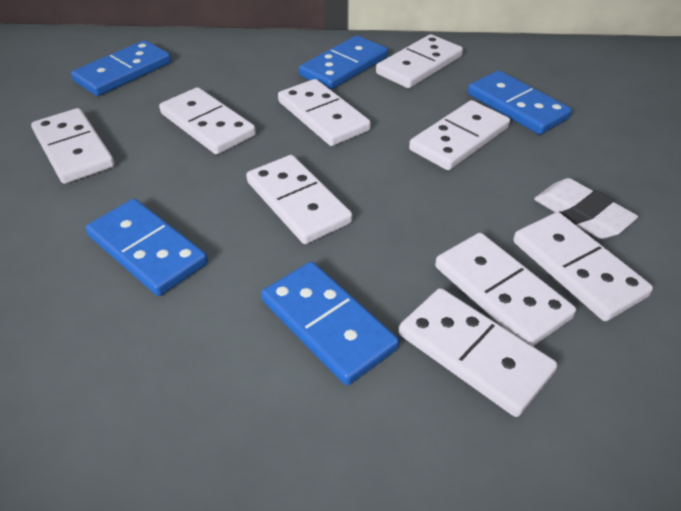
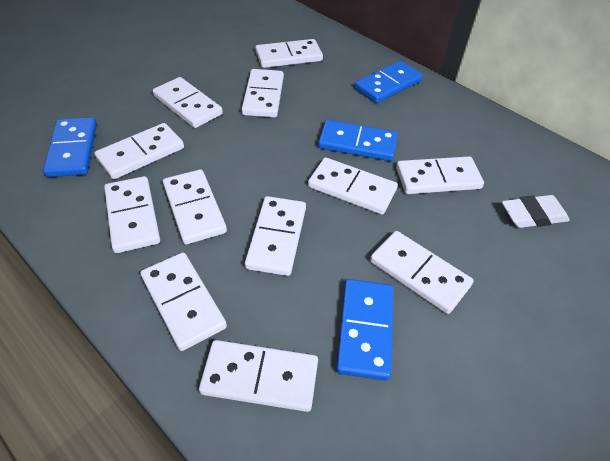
blue domino: [71,40,171,96] [85,199,208,296] [261,262,399,385] [299,35,388,90] [468,70,572,135] = 5 -> [43,117,97,177] [318,120,398,161] [336,279,394,381] [354,61,423,103] = 4
white domino: [31,108,115,184] [159,87,256,155] [246,155,352,244] [278,79,371,146] [376,34,463,88] [399,288,558,417] [409,100,510,170] [435,233,576,346] [513,212,653,321] = 9 -> [94,123,184,179] [104,176,160,253] [140,253,227,351] [153,77,223,128] [163,169,227,245] [199,340,318,412] [242,69,284,118] [245,196,306,276] [255,39,323,68] [308,157,398,215] [370,231,474,314] [396,156,484,194] = 12

